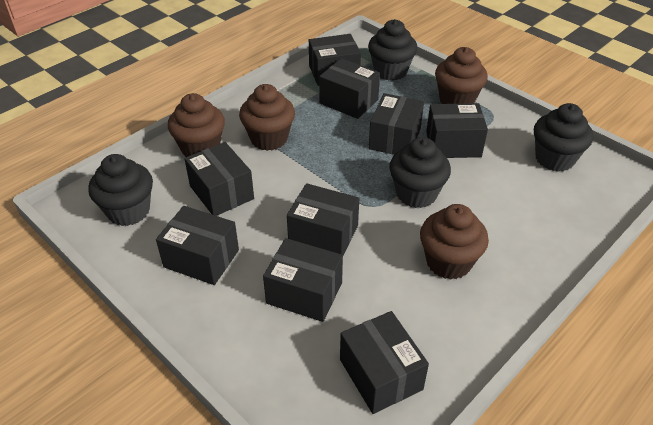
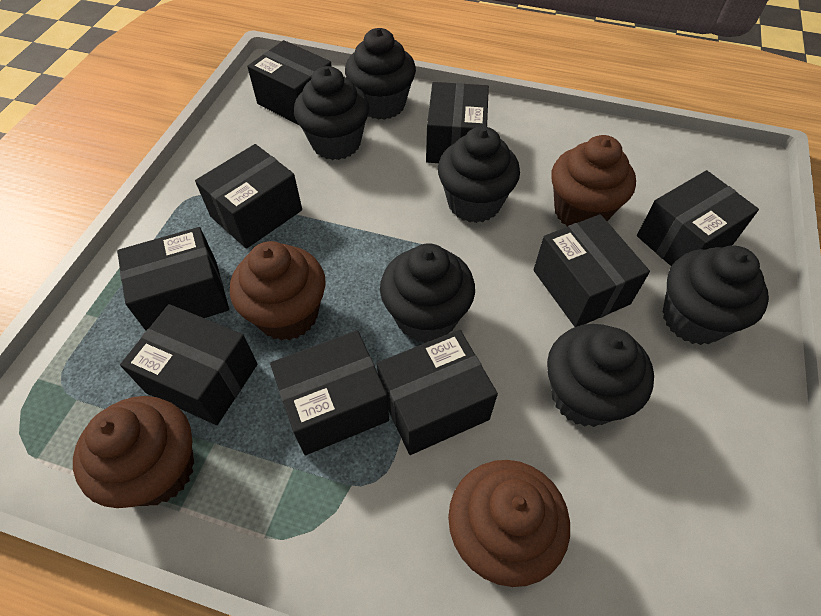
black cupcake: [88,154,153,226] [368,19,418,81] [389,137,451,208] [534,103,593,172] = 4 -> [294,66,369,160] [345,28,416,120] [380,243,475,343] [438,126,520,223] [547,324,654,427] [663,245,769,345] = 6

